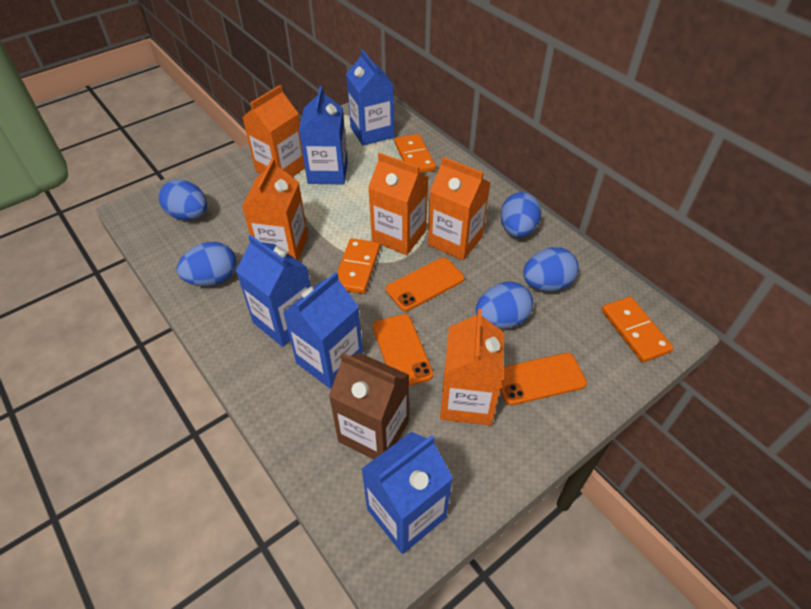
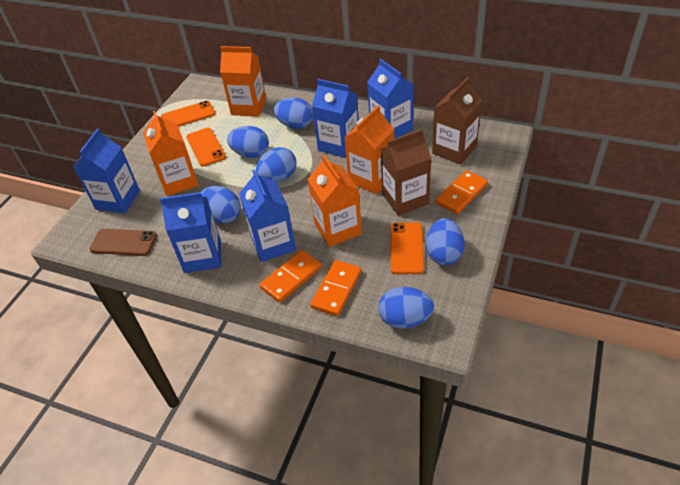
blue egg: [159,180,207,220] [177,242,236,286] [476,282,533,329] [500,192,541,238] [523,247,579,291] = 5 -> [201,186,241,223] [227,126,269,158] [256,147,297,182] [274,98,313,129] [378,287,434,328] [426,218,465,265] = 6
brown carton: [329,353,409,460] = 1 -> [381,129,432,216] [432,77,482,165] = 2
brown phone: none = 0 -> [89,229,157,256] = 1
orange carton: [242,85,305,177] [242,158,308,261] [368,153,428,255] [428,157,490,261] [440,309,504,426] = 5 -> [143,111,199,196] [220,46,266,117] [308,155,362,247] [344,106,394,194] = 4

